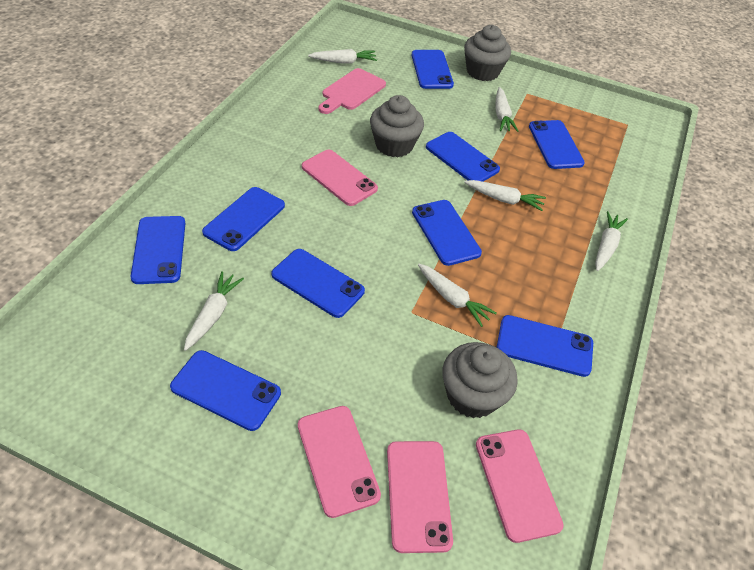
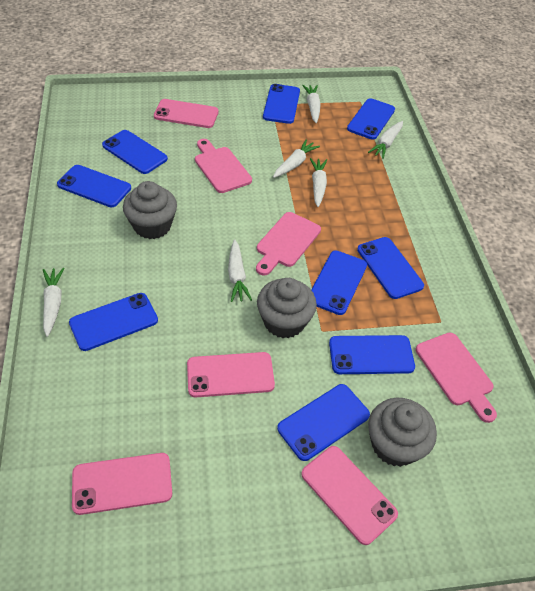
pink cutting board: [319,68,386,114] = 1 -> [195,139,252,193] [256,212,321,275] [416,333,497,423] = 3

